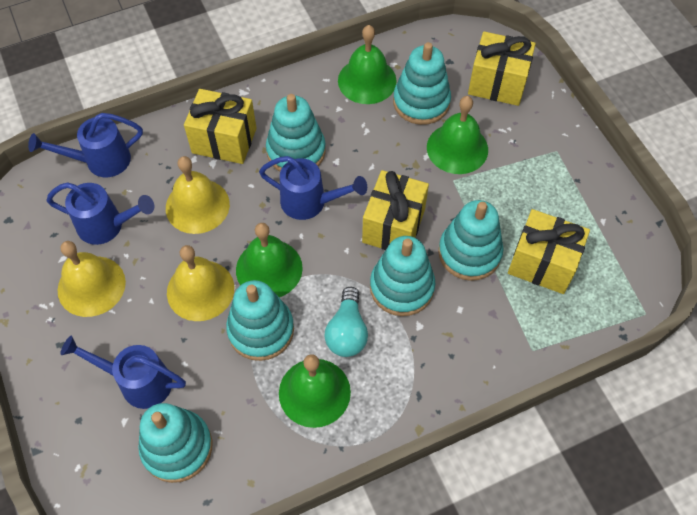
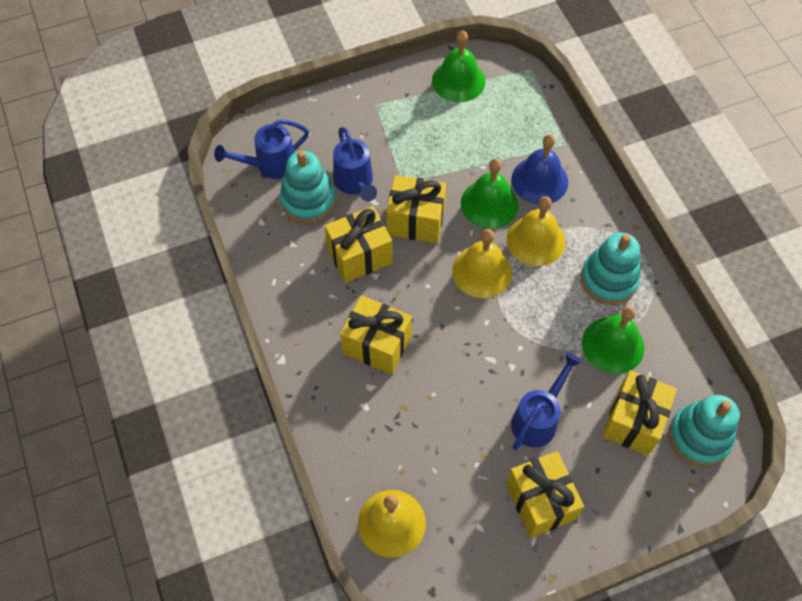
blue bell: none = 0 -> [511,134,568,205] = 1
blue watering can: [28,113,143,177] [46,182,154,245] [60,336,186,409] [259,156,367,220] = 4 -> [214,119,309,179] [333,127,377,202] [511,352,582,450] = 3
green bell: [236,223,303,297] [279,354,351,428] [338,25,397,104] [427,96,488,174] = 4 -> [432,31,485,102] [461,158,518,229] [582,306,644,374] = 3
turquoise light bulb: [324,287,368,357] = 1 -> none = 0
turquoise stacking toy: [138,403,212,483] [226,280,294,361] [266,94,326,171] [370,236,435,316] [393,42,451,125] [438,200,503,281] = 6 -> [280,151,336,223] [581,232,641,305] [669,395,739,467] = 3
yellow gift: [184,89,257,164] [362,170,429,250] [468,31,536,106] [508,209,590,294] = 4 -> [325,206,393,283] [340,295,412,374] [386,175,446,243] [506,451,584,538] [602,370,677,455] = 5

